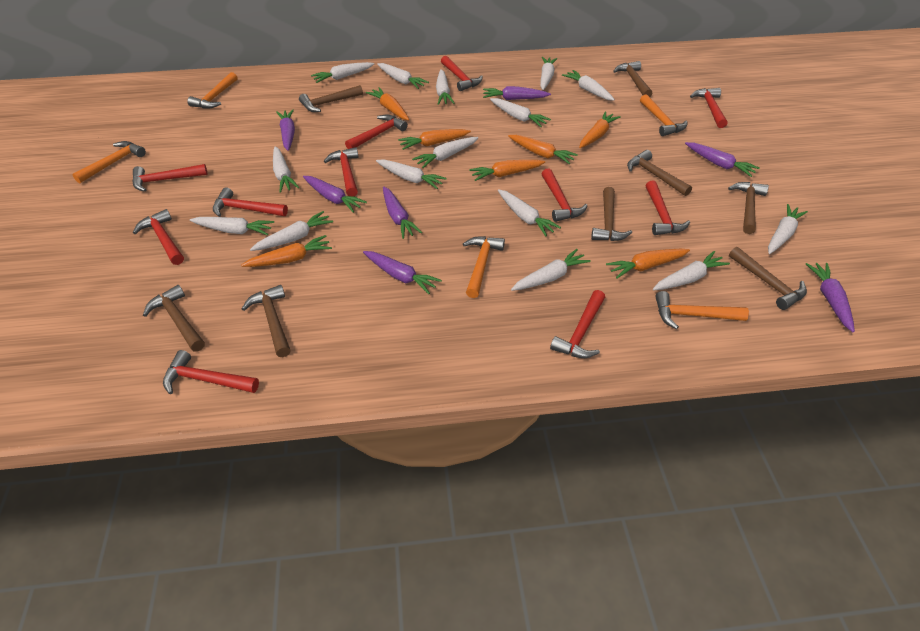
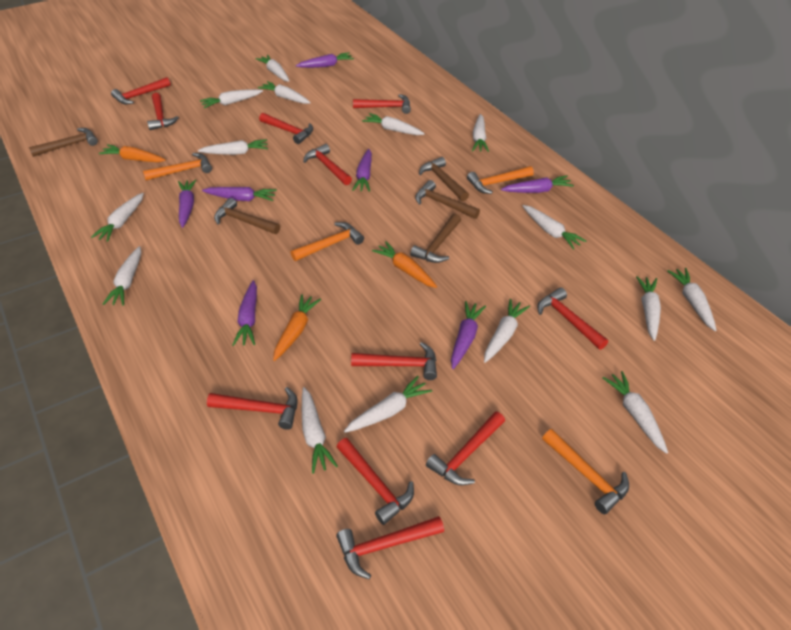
brown hammer: [143,285,205,352] [242,285,291,357] [299,85,363,112] [591,187,632,241] [613,61,652,97] [627,150,692,196] [728,182,769,234] [729,247,807,310] = 8 -> [29,128,98,157] [214,198,280,234] [410,214,461,263] [415,180,480,219] [419,157,469,201] = 5
orange carrot: [241,235,332,267] [366,87,409,120] [398,129,471,150] [469,160,545,181] [508,135,578,164] [579,111,621,148] [606,249,690,279] = 7 -> [99,144,166,162] [273,294,321,361] [372,241,437,288] = 3
orange hammer: [72,141,146,183] [187,72,237,109] [463,236,505,298] [640,94,688,136] [655,291,749,329] = 5 -> [143,153,212,181] [291,222,364,261] [467,166,534,194] [542,429,629,514] = 4

